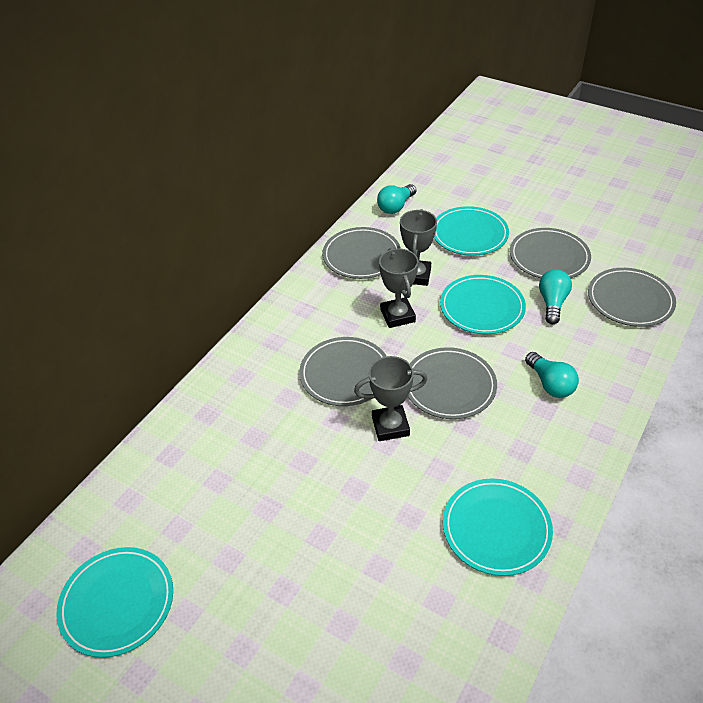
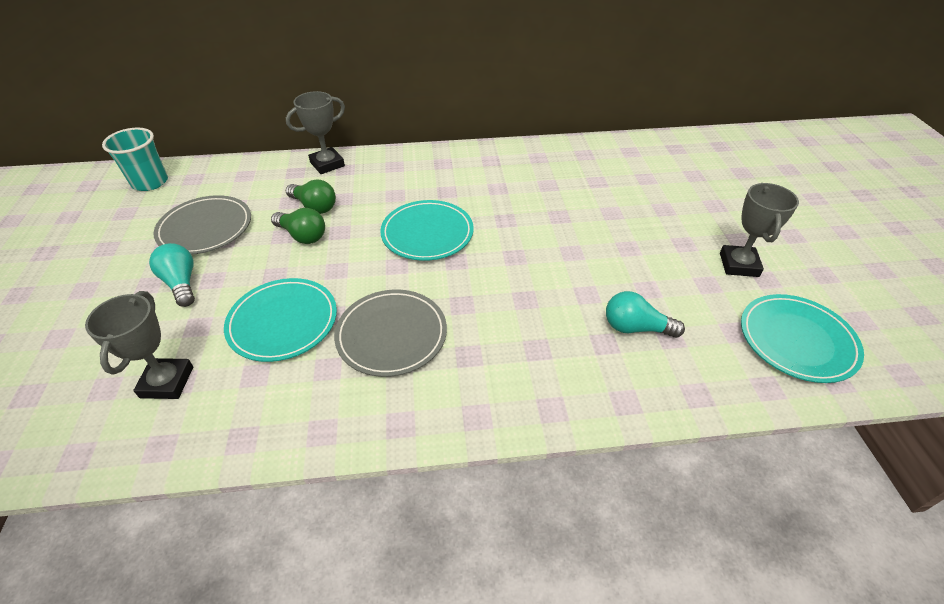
green light bulb: none = 0 -> [271,208,325,244] [286,179,336,214] = 2
grey plate: [299,337,386,406] [323,227,401,279] [408,347,497,419] [510,228,591,278] [588,268,676,327] = 5 -> [154,195,251,255] [334,290,447,377] = 2
turquoise cup: none = 0 -> [102,128,168,191] = 1
turquoise light bulb: [377,184,416,214] [525,352,579,398] [539,269,572,324] = 3 -> [149,243,195,307] [606,291,685,338] = 2
turquoise plate: [56,547,173,658] [434,206,509,256] [440,275,526,334] [443,478,553,576] = 4 -> [224,278,337,362] [380,200,474,261] [741,294,864,383] = 3

